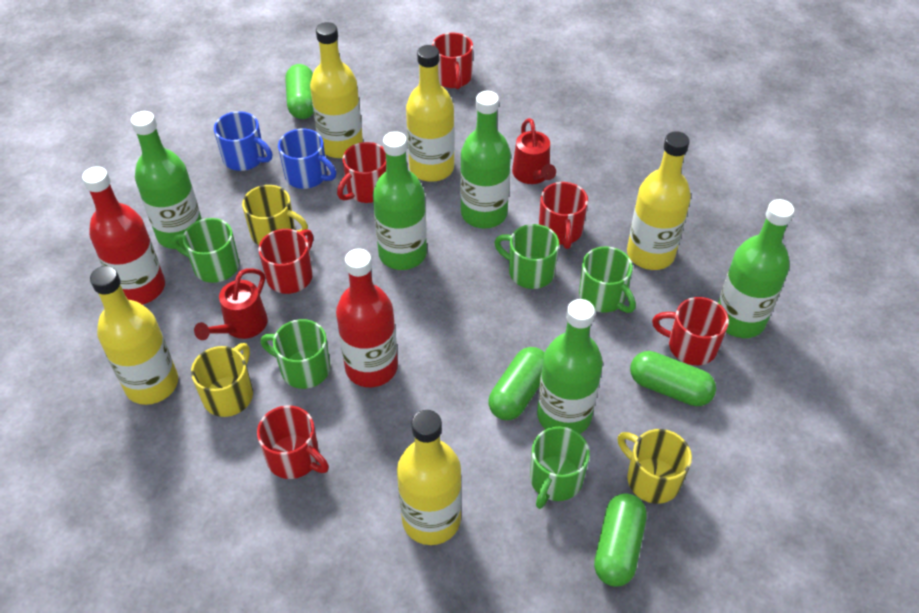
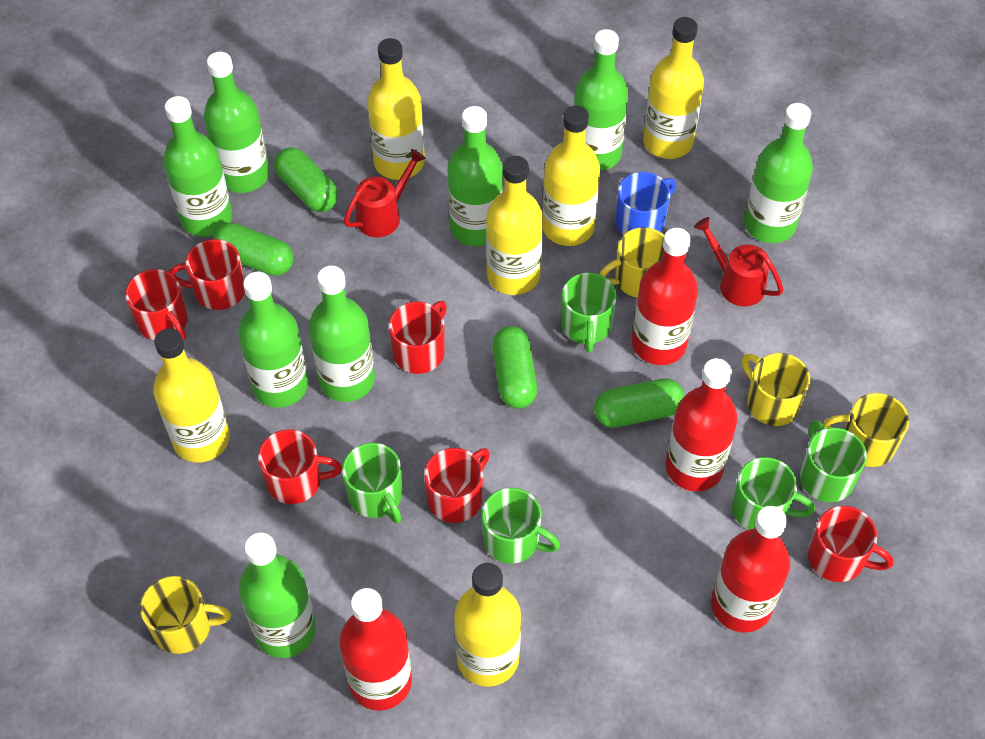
blue mug: [214,111,272,171] [278,128,336,189] = 2 -> [616,172,676,235] = 1
green bottle: [131,111,202,249] [373,131,427,270] [460,91,511,229] [537,299,603,434] [718,199,794,338] = 5 -> [163,96,233,237] [204,51,269,193] [238,272,308,408] [239,533,316,658] [309,266,375,402] [447,106,503,246] [574,29,629,171] [744,103,813,243] = 8
red bottle: [82,166,165,304] [336,248,398,387] = 2 -> [339,588,412,711] [632,228,698,365] [666,358,738,491] [711,506,790,633] = 4
yellow bottle: [90,266,178,405] [310,22,363,158] [397,410,462,545] [406,45,454,182] [627,131,691,270] = 5 -> [153,328,230,463] [367,38,425,180] [454,563,521,687] [486,156,543,295] [542,106,600,246] [643,17,704,159] = 6
yellow mug: [191,343,253,417] [242,185,308,245] [618,429,692,504] = 3 -> [140,576,231,654] [600,227,664,297] [742,353,810,426] [823,393,909,467] = 4

